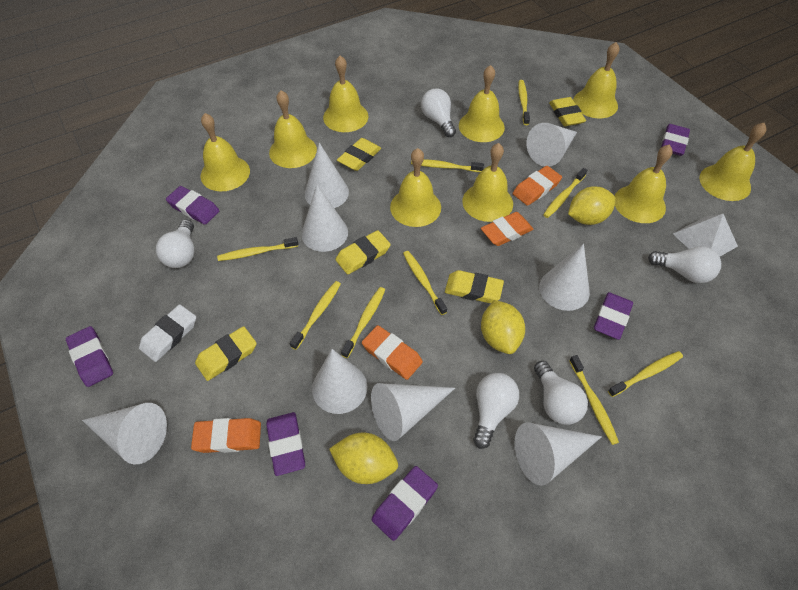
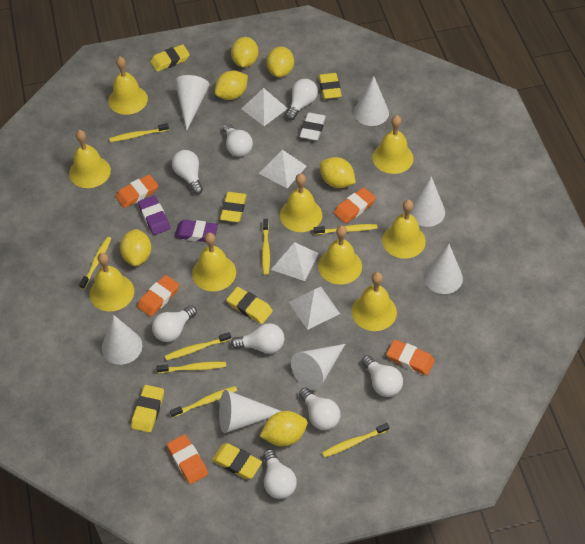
orange eraser: [191,418,261,453] [362,325,423,380] [481,212,533,246] [513,166,562,206] = 4 -> [116,175,158,208] [137,275,179,317] [167,434,208,484] [334,187,376,223] [387,339,435,375] = 5
purple eraser: [66,326,113,387] [166,186,219,225] [266,412,305,476] [372,466,438,541] [594,292,633,340] [661,124,690,156] = 6 -> [138,195,170,235] [174,220,218,242] = 2
white cone: [82,403,167,465] [301,185,348,252] [305,143,349,208] [312,349,367,414] [371,383,455,441] [514,422,602,486] [527,123,577,167] [539,244,590,311] = 8 -> [102,315,142,365] [175,75,210,130] [219,390,280,433] [291,344,345,390] [354,76,389,126] [410,176,445,227] [424,244,463,294] = 7
white light bulb: [156,219,195,268] [421,88,456,137] [473,373,519,449] [534,361,588,425] [648,246,721,283] = 5 -> [152,305,197,342] [172,150,203,194] [223,124,253,157] [231,323,284,354] [263,449,297,499] [286,79,318,120] [299,388,340,430] [362,355,403,397] = 8
white pyramid: [673,214,738,257] = 1 -> [241,88,288,126] [259,150,307,188] [271,242,319,281] [289,287,340,330] = 4
yellow eraser: [195,326,257,381] [335,230,391,274] [337,138,381,171] [445,270,504,303] [549,97,586,126] = 5 -> [131,385,164,433] [150,44,190,72] [212,443,262,479] [220,192,247,222] [227,287,273,324] [319,73,342,99] = 6
yellow lemon: [329,433,398,484] [481,300,525,354] [568,186,616,225] = 3 -> [120,229,151,266] [215,70,248,100] [231,37,259,67] [260,411,308,446] [267,47,294,77] [320,157,356,188] = 6
yellow toothbrush: [217,237,298,261] [290,281,341,350] [341,287,385,358] [403,251,447,315] [411,159,484,172] [518,80,530,125] [543,168,587,218] [569,355,619,445] [608,351,683,397] = 9 -> [79,237,111,289] [109,123,169,142] [156,362,226,373] [165,332,231,360] [170,386,237,418] [262,219,270,275] [314,224,378,235] [322,423,389,457] = 8

